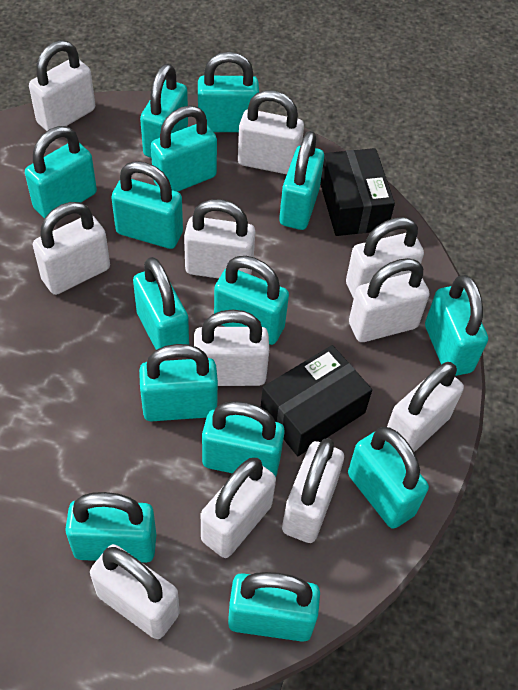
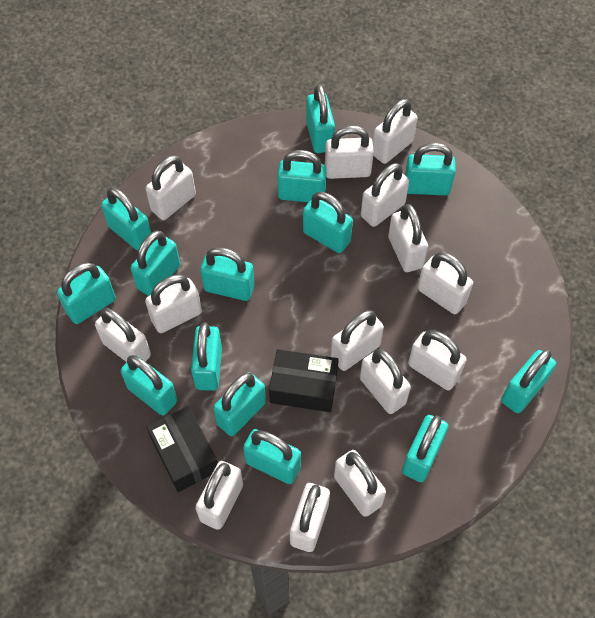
white padlock: [29,40,95,131] [33,202,110,295] [90,544,180,639] [184,199,255,278] [194,310,269,386] [201,458,276,558] [238,90,304,174] [282,438,344,543] [346,217,424,299] [349,258,430,342] [387,362,464,452] = 11 -> [95,308,151,362] [145,275,202,333] [146,155,196,220] [195,461,243,530] [290,483,330,552] [325,126,374,179] [331,310,384,371] [334,450,386,517] [360,349,411,414] [361,163,409,227] [373,99,418,164] [388,204,428,272] [408,330,467,390] [418,252,473,314] = 14

